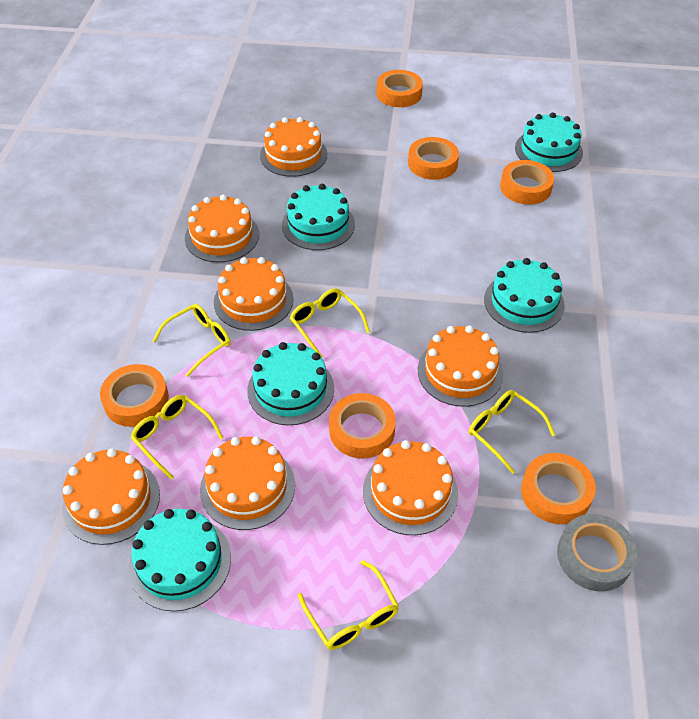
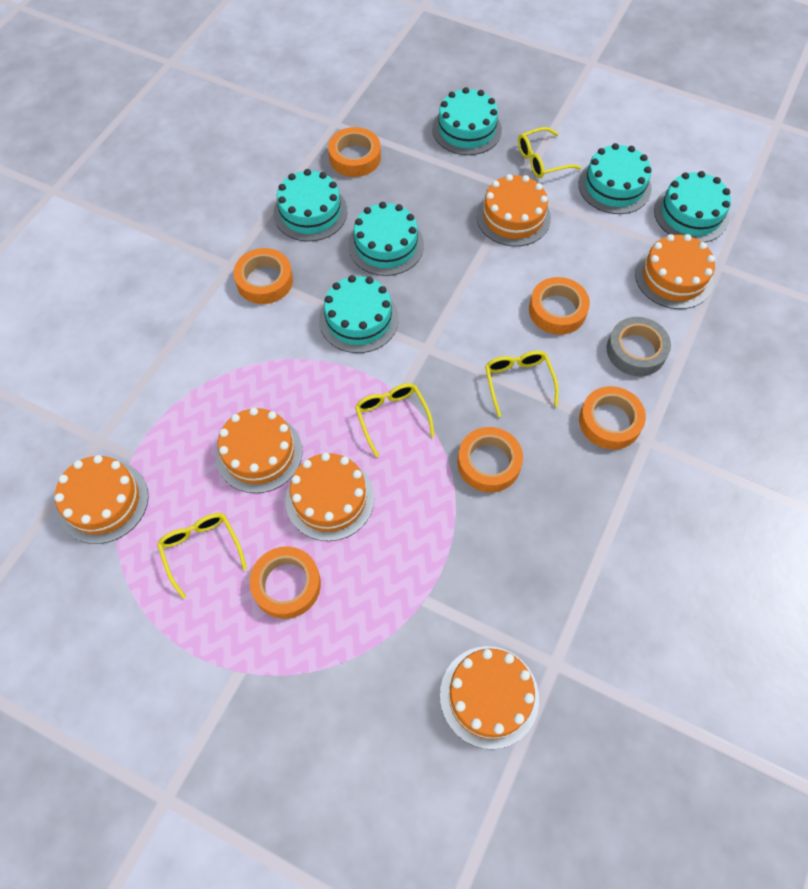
orange cake: [62,448,160,545] [185,194,259,262] [200,436,295,530] [214,257,294,331] [260,117,327,177] [363,440,458,535] [418,326,503,407] = 7 -> [54,455,148,544] [216,407,303,493] [285,453,374,541] [440,646,539,749] [476,174,551,246] [635,234,715,309] = 6
turquoise cake: [129,509,231,611] [247,342,334,425] [282,184,355,250] [484,258,565,333] [515,112,583,172] = 5 -> [274,169,348,241] [319,275,399,353] [348,202,424,276] [432,87,502,155] [578,143,652,214] [654,171,731,243] = 6
yellow glasses: [131,395,223,479] [153,304,231,377] [290,288,370,358] [298,560,399,650] [469,390,555,474] = 5 -> [157,513,247,599] [355,383,435,457] [485,351,559,417] [518,127,582,178] = 4

